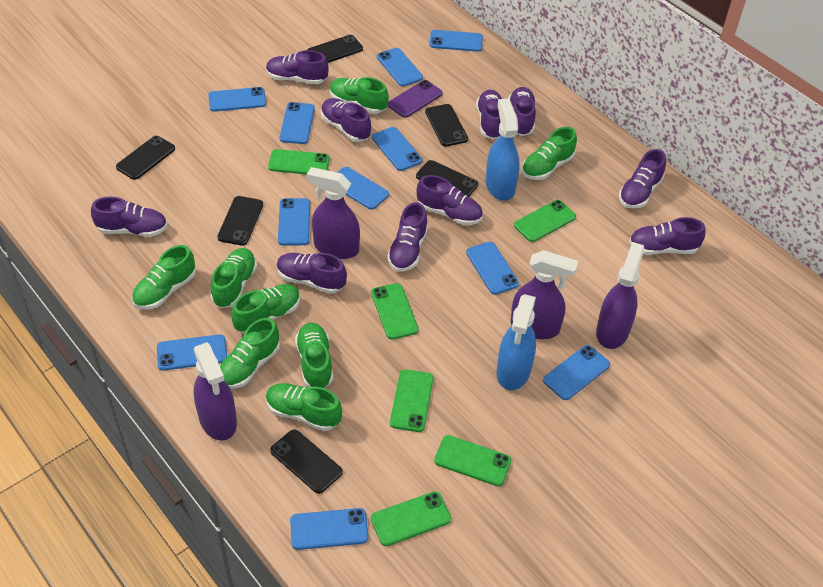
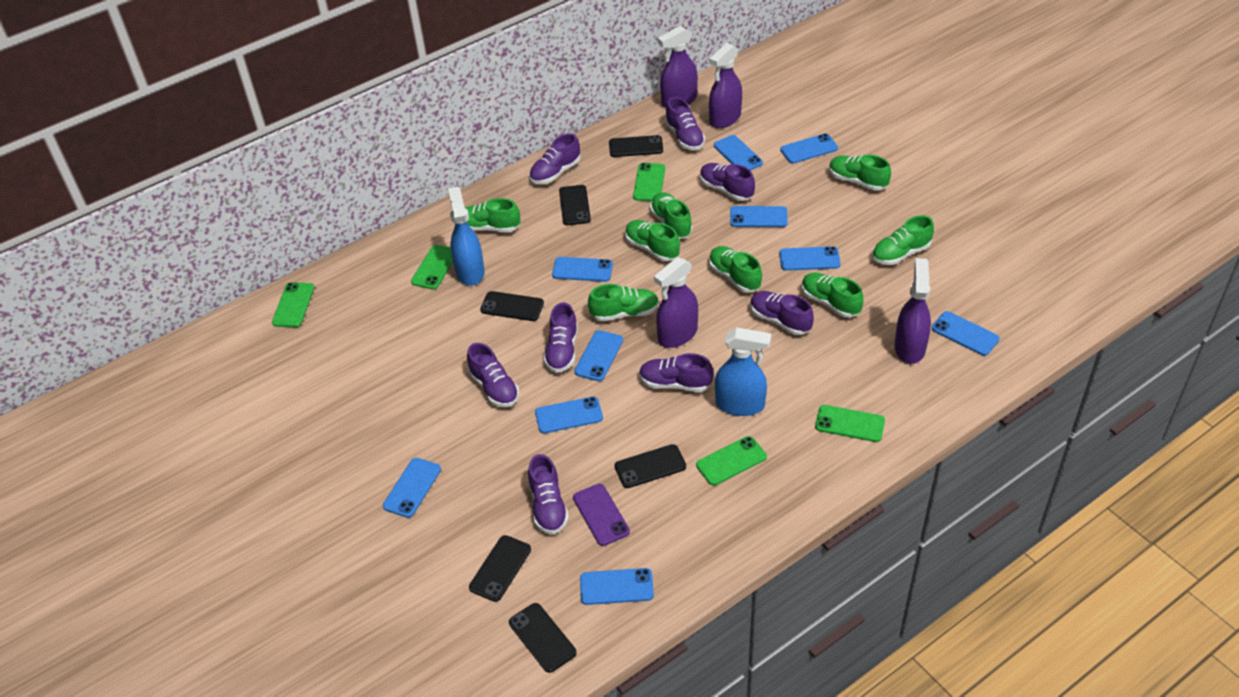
blue phone: [157,334,227,371] [208,87,266,112] [278,198,310,246] [280,102,315,144] [290,508,368,550] [337,167,389,210] [372,127,422,171] [377,48,423,87] [429,30,483,52] [466,242,519,295] [543,345,610,400] = 11 -> [383,458,441,518] [535,396,603,434] [552,257,613,282] [574,330,623,381] [580,568,654,605] [714,135,763,170] [730,206,788,227] [779,246,841,271] [780,134,838,164] [932,311,1000,356] = 10
green phone: [268,149,330,174] [371,283,419,340] [371,492,451,546] [390,369,433,432] [434,435,511,486] [514,200,576,242] = 6 -> [272,282,314,327] [411,245,453,289] [633,163,665,201] [696,436,767,486] [815,405,885,442] = 5
purple shoe: [91,197,167,237] [266,50,328,84] [277,253,347,294] [321,98,371,142] [387,202,428,272] [417,175,483,225] [476,90,502,139] [508,87,536,136] [619,149,666,208] [629,217,706,255] = 10 -> [467,343,519,407] [528,454,569,534] [529,133,580,184] [543,302,578,373] [639,353,713,392] [665,97,705,150] [700,163,755,201] [750,291,814,335] = 8

